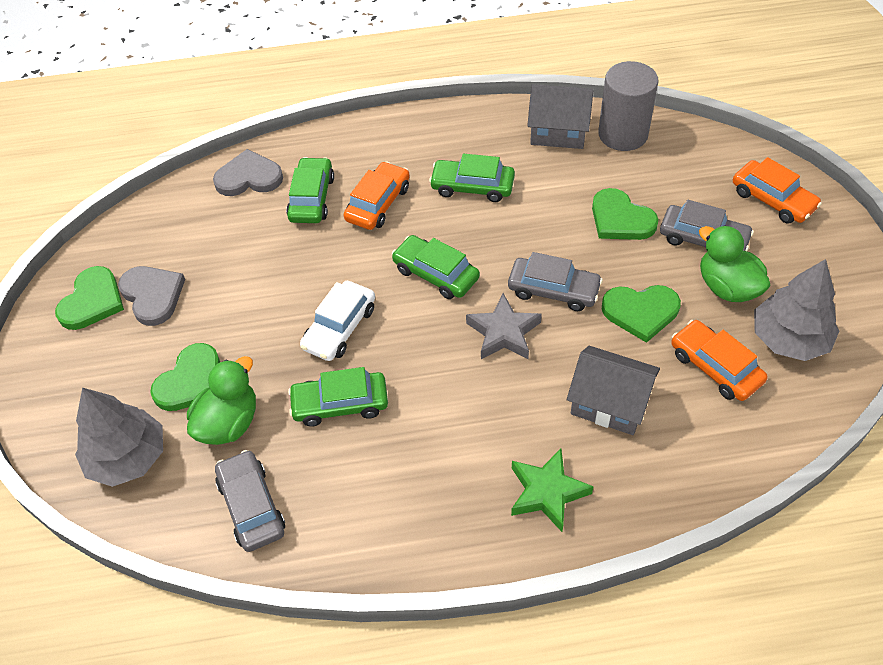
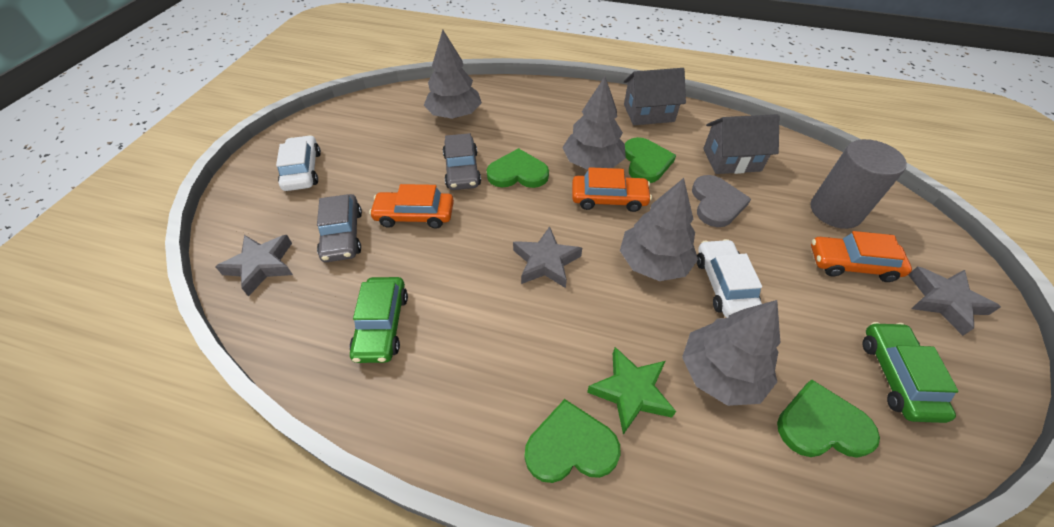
green car: [286,157,334,223] [288,367,388,427] [392,235,480,299] [429,154,515,202] = 4 -> [349,277,408,363] [863,322,959,423] = 2
green duck: [187,356,256,445] [699,225,771,302] = 2 -> none = 0
grey car: [215,450,285,552] [508,252,603,311] [660,200,754,251] = 3 -> [317,194,362,262] [443,133,481,190] = 2
grey heart: [118,266,185,326] [213,149,283,196] = 2 -> [692,175,751,227] = 1
grey star: [466,293,542,359] = 1 -> [215,235,293,297] [513,226,582,288] [909,266,1001,336] = 3
grey tree: [75,388,163,487] [754,259,839,361] = 2 -> [424,30,482,119] [562,76,626,170] [620,178,698,281] [682,300,780,406] = 4
white car: [300,281,375,361] = 1 -> [276,135,321,191] [697,239,762,318] = 2

